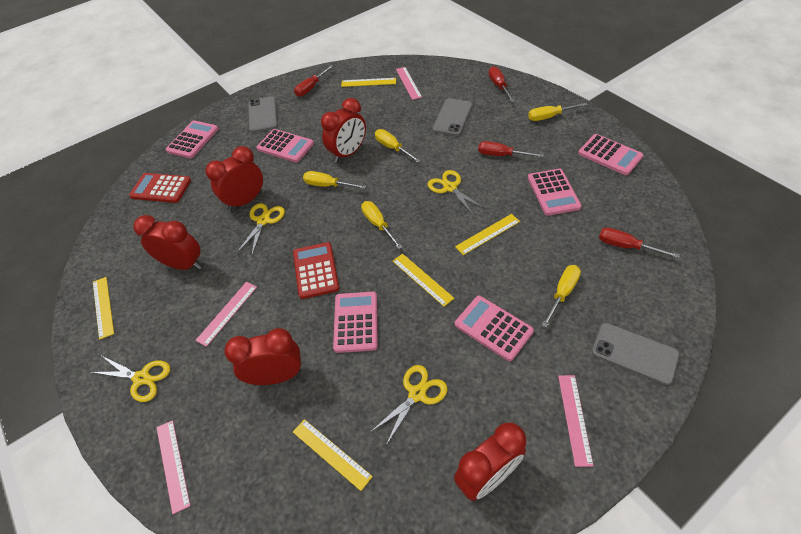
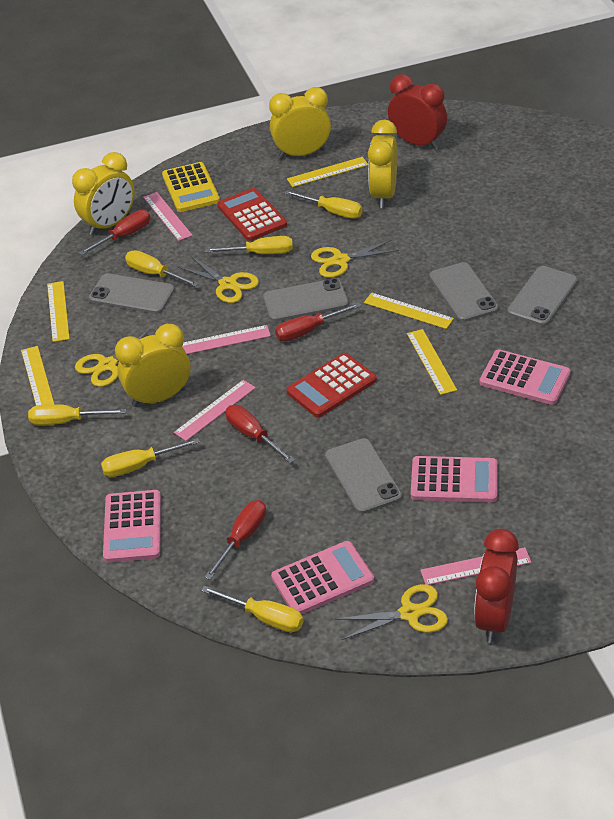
grey phone: [248,96,278,132] [432,98,472,136] [592,323,680,385] = 3 -> [89,273,175,314] [263,278,349,321] [325,438,402,514] [429,262,499,322] [507,266,578,326] = 5
pink calculator: [166,120,218,159] [256,129,314,163] [333,292,378,353] [455,296,534,361] [528,169,582,216] [578,134,643,175] = 6 -> [103,490,161,563] [271,541,374,614] [411,456,497,502] [480,349,571,405] = 4
red clock: [133,215,202,270] [205,146,263,211] [224,328,301,385] [321,98,366,162] [454,422,526,501] = 5 -> [388,74,447,150] [474,529,519,643] = 2
yellow calculator: none = 0 -> [162,162,220,212] = 1
yellow clock: none = 0 -> [72,152,135,235] [115,324,191,407] [269,87,331,158] [368,119,397,208] = 4
yellow screwdriver: [303,171,366,189] [361,201,403,249] [375,129,421,162] [528,103,588,121] [542,265,581,328] = 5 -> [28,404,126,425] [101,438,200,477] [125,250,199,287] [201,585,304,632] [205,236,293,254] [284,190,363,219] = 6

